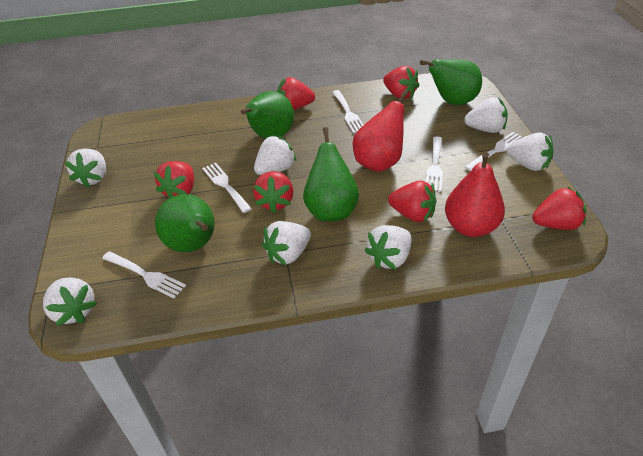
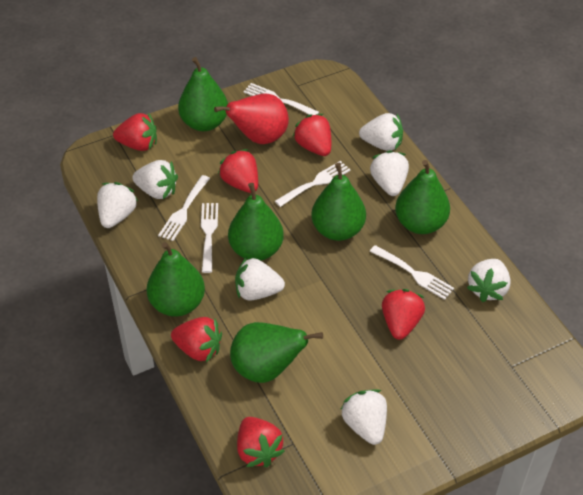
green pear: [155,194,215,252] [241,91,294,138] [303,127,359,221] [420,59,482,105] = 4 -> [147,242,205,317] [178,57,228,131] [228,183,284,261] [230,322,323,383] [311,163,366,241] [395,160,450,234] = 6
red pear: [353,89,409,172] [445,152,505,237] = 2 -> [214,94,289,144] = 1

